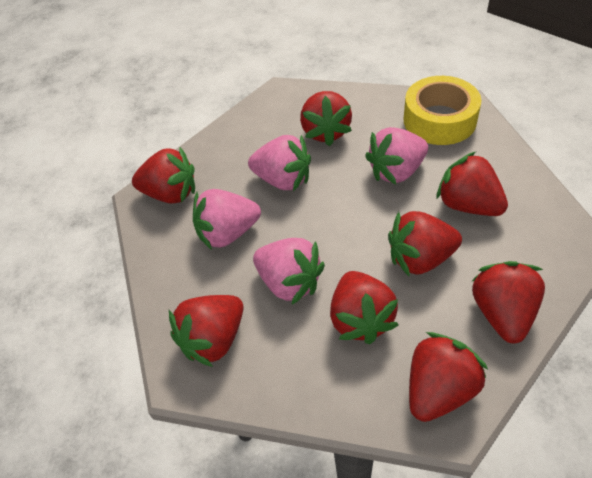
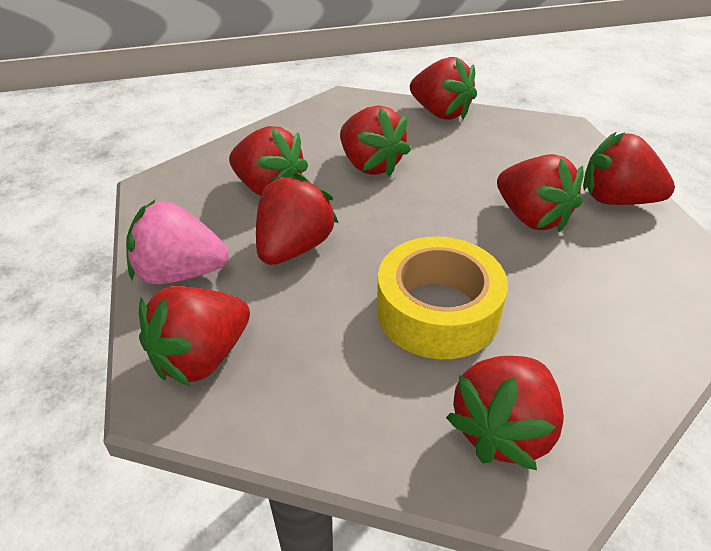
pink strawberry: [193,189,261,250] [248,135,311,191] [253,238,325,305] [365,127,428,184] = 4 -> [126,200,229,284] = 1

